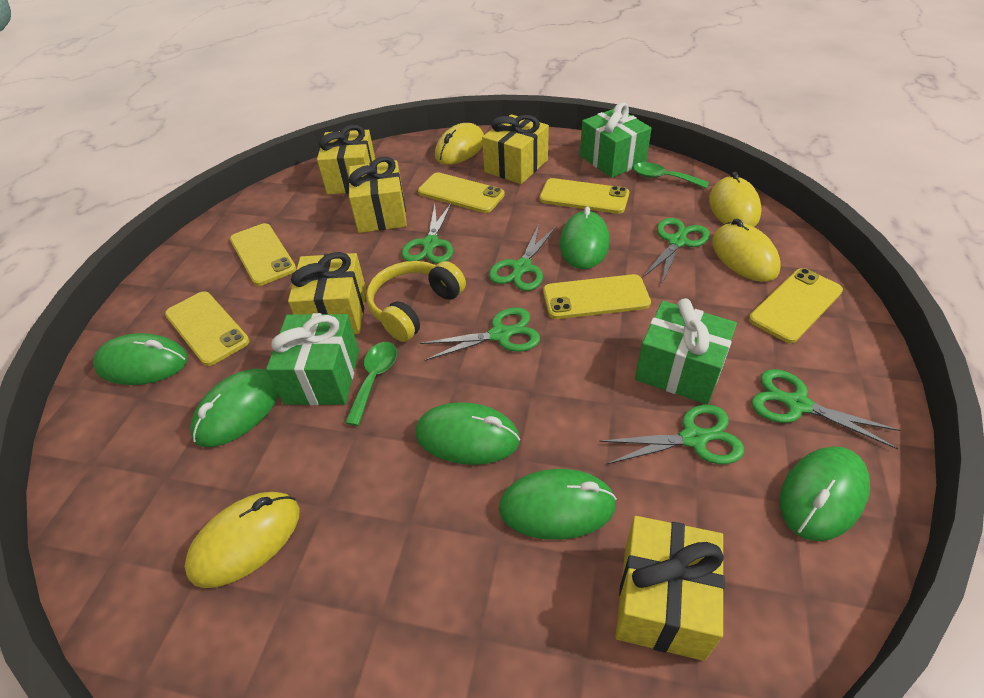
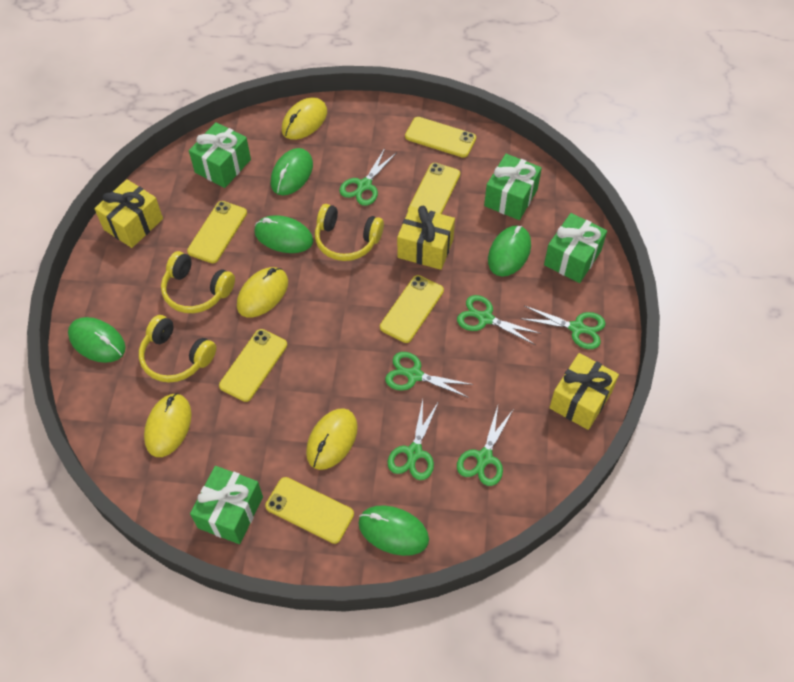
green gift: [266,313,359,405] [580,102,652,178] [635,298,737,405] = 3 -> [189,122,251,188] [190,466,263,544] [484,154,542,220] [544,213,607,283] = 4
green mouse: [93,333,188,385] [190,369,279,447] [416,402,520,465] [499,469,617,540] [560,207,610,269] [780,446,870,541] = 6 -> [68,317,126,363] [254,215,313,253] [271,148,313,195] [358,505,429,556] [488,226,531,277] = 5
green spoon: [345,342,397,426] [633,162,709,188] = 2 -> none = 0
yellow gift: [288,252,367,334] [317,125,375,194] [348,157,407,233] [482,114,549,184] [615,516,725,661] = 5 -> [94,179,163,248] [397,206,455,270] [549,353,619,430] = 3
yellow headphones: [366,261,466,342] = 1 -> [139,315,216,382] [161,251,235,313] [315,204,384,261] = 3

